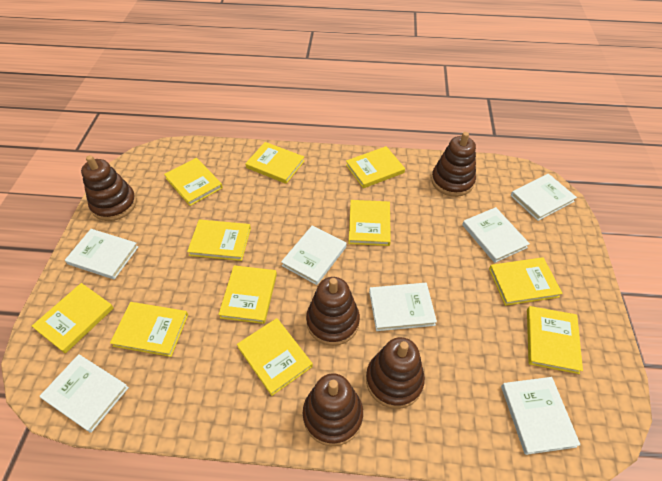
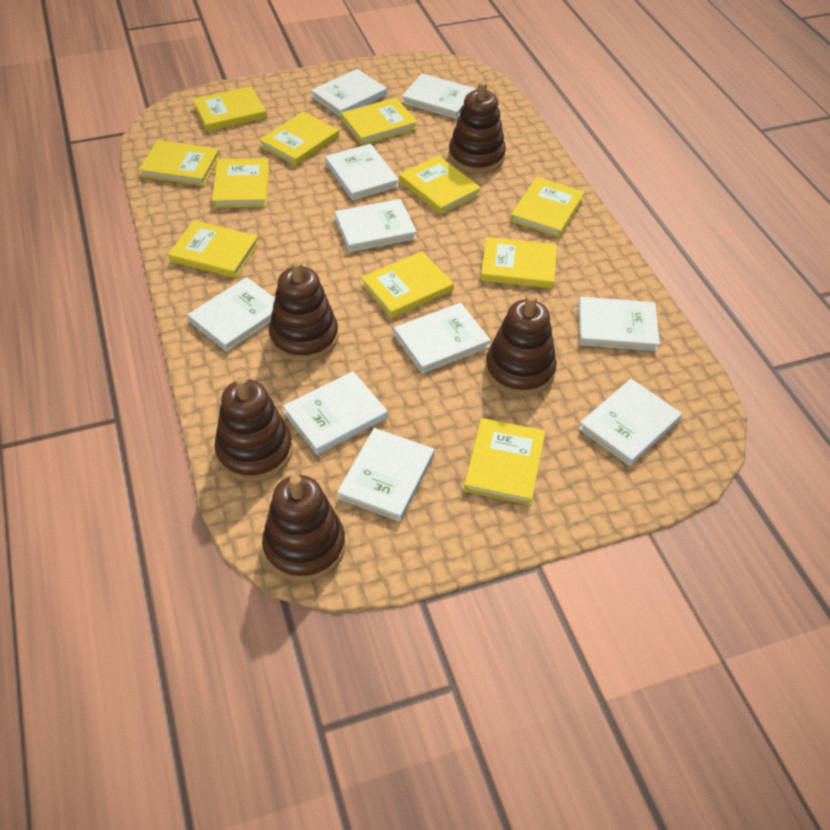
white book: [40,354,129,433] [65,229,138,279] [281,226,347,285] [369,283,437,331] [462,207,530,263] [501,377,581,455] [511,174,577,221] = 7 -> [187,277,275,352] [283,371,388,455] [311,69,387,117] [325,144,399,200] [335,199,417,252] [337,428,434,522] [394,303,491,374] [402,73,476,119] [579,297,660,351] [579,379,682,466] = 10

